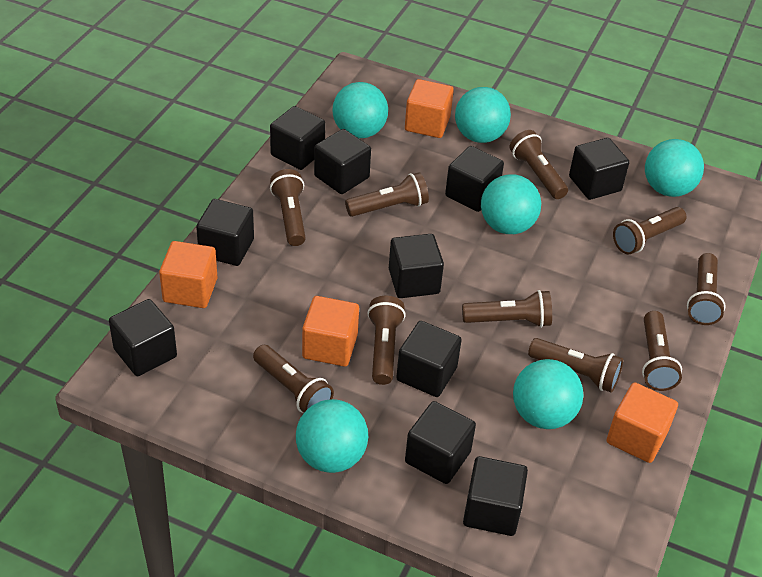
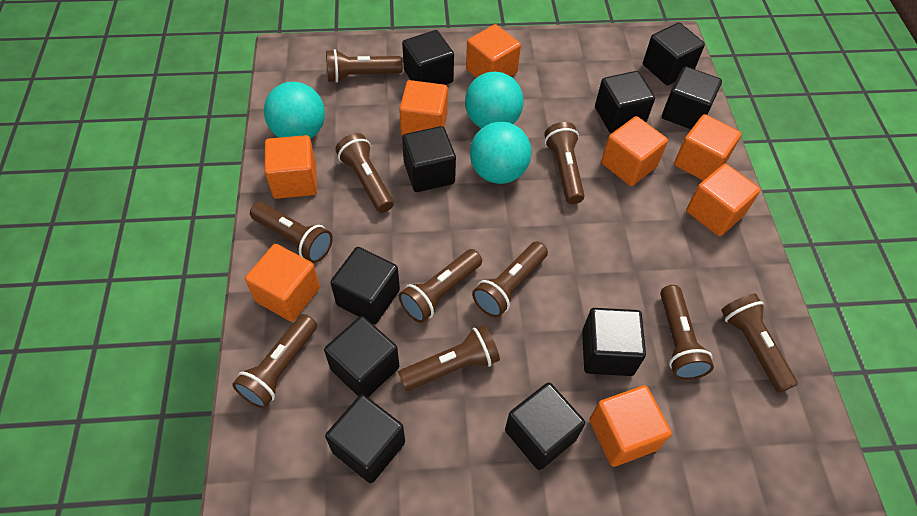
orange cube: [159,241,217,308] [302,296,359,367] [405,79,454,138] [606,382,678,463] = 4 -> [245,244,320,322] [265,135,317,199] [399,80,448,136] [466,24,521,78] [590,385,672,467] [601,116,668,186] [674,114,742,181] [686,164,761,236] = 8
turquoise ball: [296,399,368,473] [332,82,388,138] [455,87,511,143] [481,174,541,234] [513,359,584,429] [645,139,704,197] = 6 -> [264,82,325,139] [465,72,524,128] [470,122,532,184] = 3

